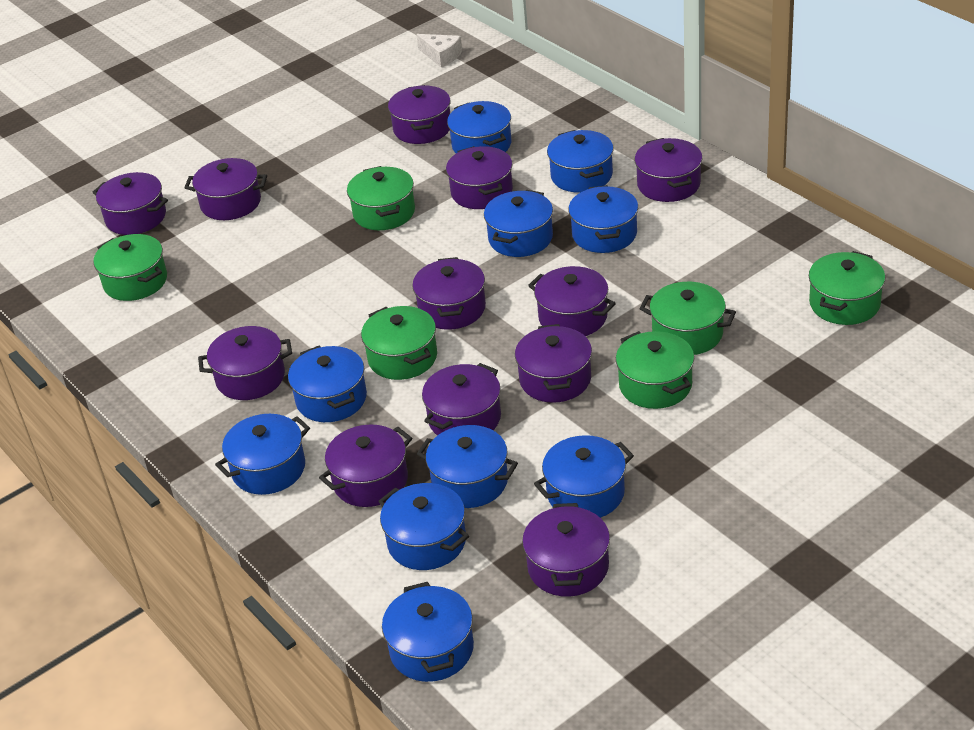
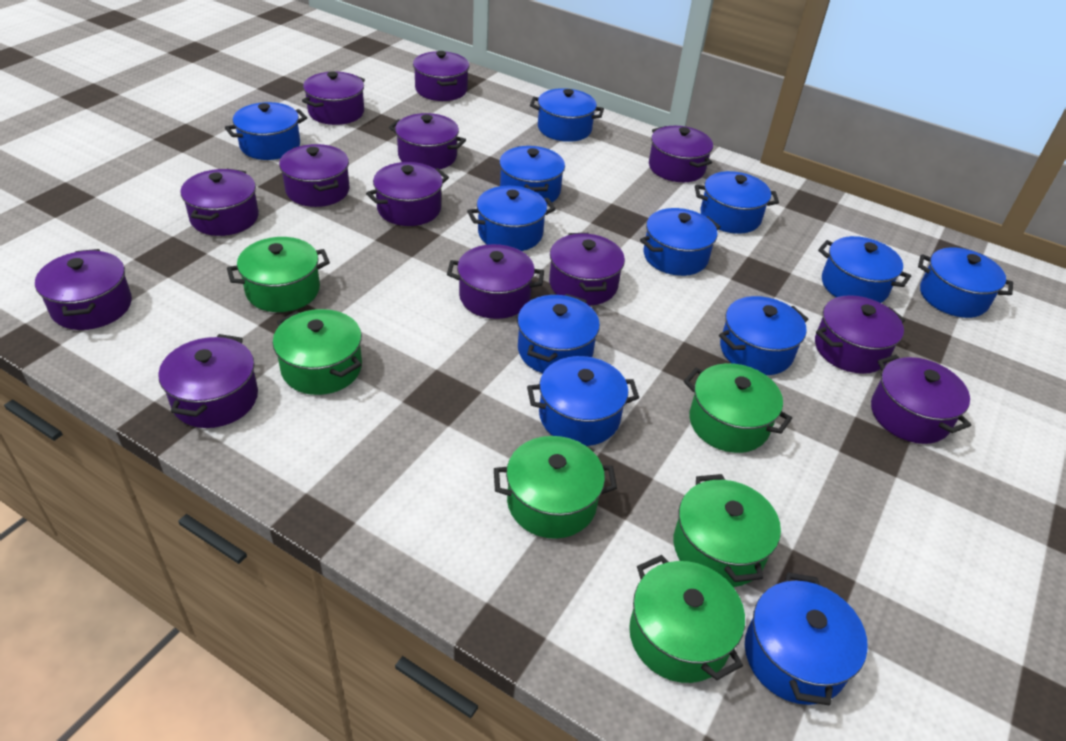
blue pot: [215,414,310,495] [288,346,367,422] [378,483,469,570] [382,582,474,682] [417,425,518,508] [447,101,511,153] [484,190,553,257] [534,435,634,518] [547,130,614,193] [568,185,638,253] = 10 -> [225,102,307,160] [467,186,556,251] [499,146,565,204] [517,294,600,373] [527,356,639,446] [530,88,604,142] [640,208,721,276] [695,171,779,234] [719,296,809,375] [745,573,868,705] [818,236,911,303] [918,247,1013,318] = 12
purple pot: [92,172,168,235] [184,158,267,220] [198,326,292,400] [319,424,412,507] [388,85,450,144] [412,257,486,330] [422,363,501,436] [446,146,513,209] [515,324,592,403] [522,503,610,597] [528,266,616,336] [634,138,703,202] = 12 -> [35,249,132,330] [159,334,258,428] [180,169,259,236] [279,144,350,207] [302,71,365,125] [366,162,449,226] [389,113,466,169] [413,51,470,101] [447,244,544,319] [549,233,625,306] [649,126,713,182] [815,295,905,374] [871,355,971,444] = 13
white cheese: [416,34,462,68] = 1 -> none = 0

